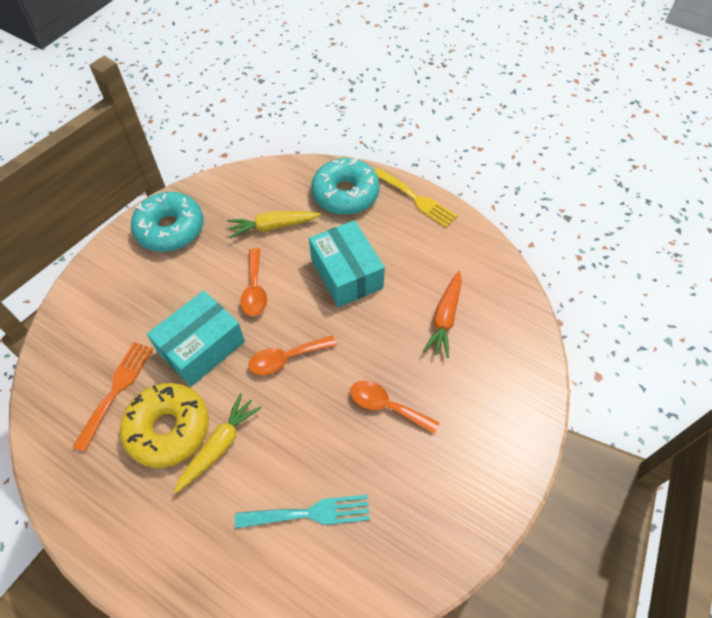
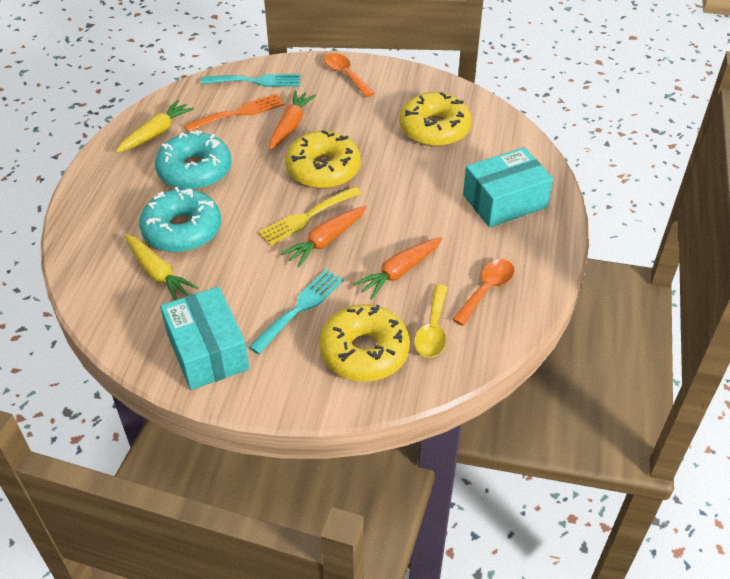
orange carrot: [423,271,462,358] = 1 -> [269,91,316,150] [281,206,367,267] [353,237,443,300] = 3
orange spoon: [240,248,267,316] [248,335,337,375] [350,380,440,434] = 3 -> [324,53,374,97] [452,259,514,326] = 2
turquoise fork: [235,495,370,529] = 1 -> [201,74,300,87] [249,269,344,354] = 2
yellow donut: [120,383,209,468] = 1 -> [285,130,361,189] [319,304,410,382] [400,92,472,147] = 3
yellow spoon: none = 0 -> [414,285,448,358] = 1

